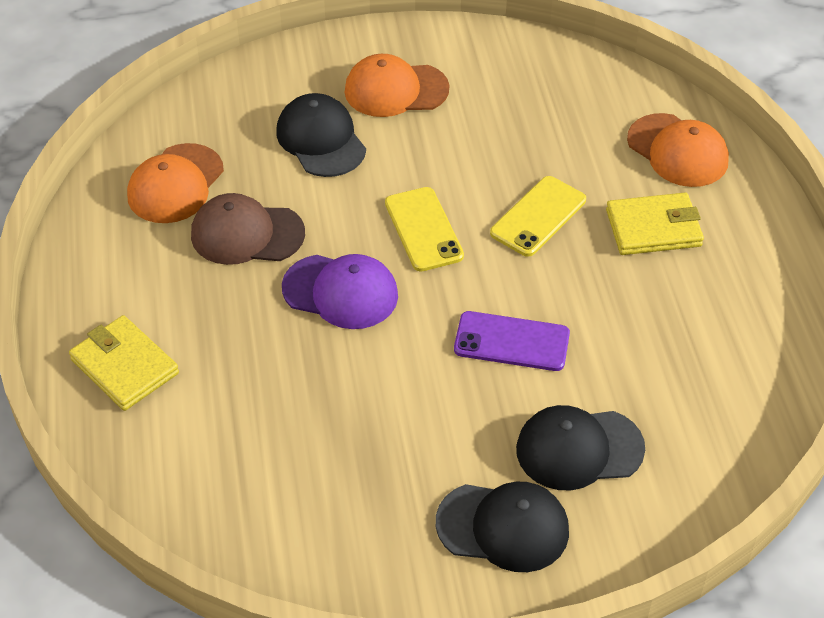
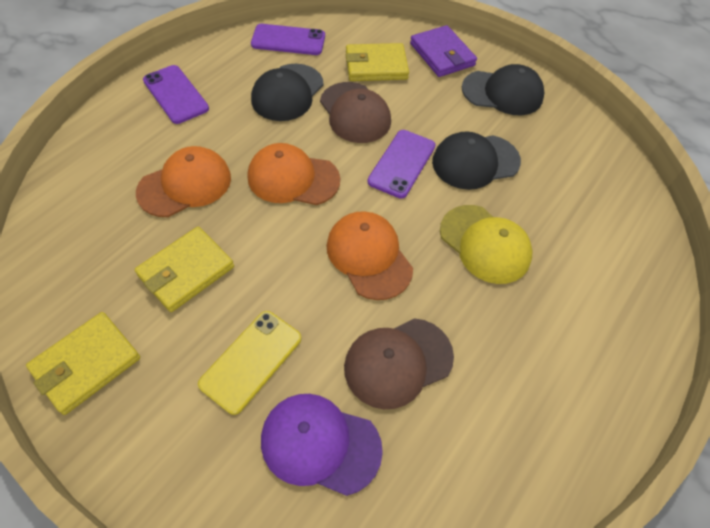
brown cap: [191,193,305,265] = 1 -> [320,82,391,143] [344,318,454,409] = 2
purple phone: [454,311,570,371] = 1 -> [143,65,209,124] [251,24,325,55] [367,130,436,198] = 3
purple wallet: none = 0 -> [410,25,477,77] = 1
yellow cap: none = 0 -> [440,205,532,284] = 1
yellow phone: [385,187,464,272] [490,176,586,257] = 2 -> [198,311,301,415] = 1
yellow wallet: [69,315,179,411] [606,193,704,255] = 2 -> [26,312,140,415] [135,227,234,312] [346,43,409,81] = 3

